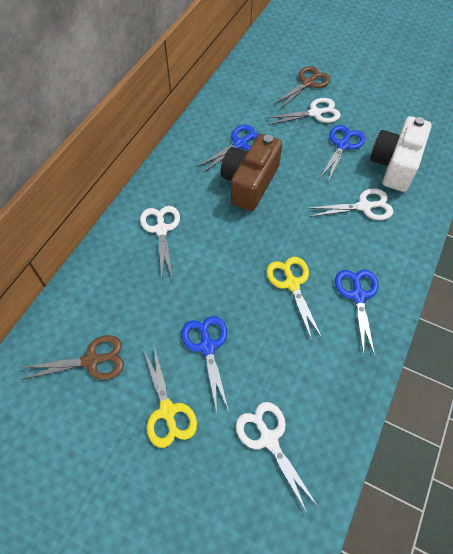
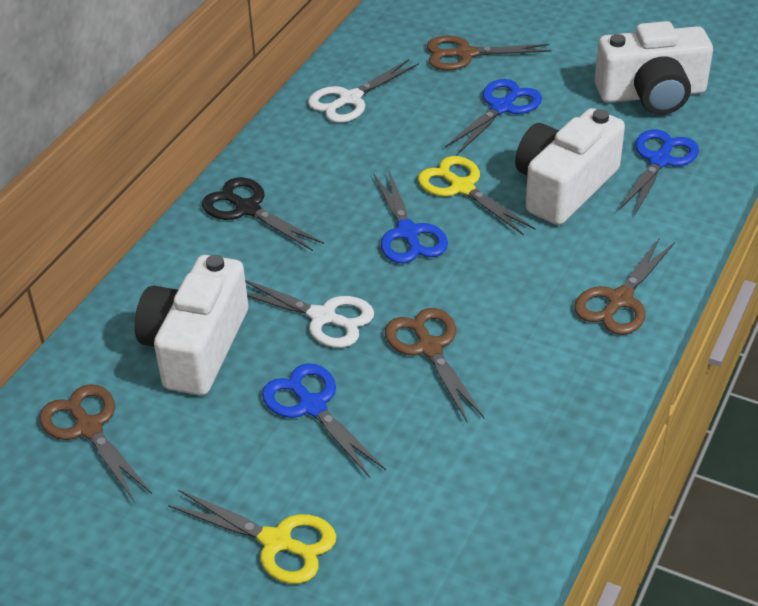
black scissors: none = 0 -> [202,177,324,251] = 1
brown camera: [220,134,282,211] = 1 -> none = 0
brown scissors: [20,335,124,380] [274,66,331,109] = 2 -> [40,384,152,501] [385,308,484,422] [426,36,551,70] [574,238,675,335] = 4
white camera: [370,116,432,192] = 1 -> [135,255,248,395] [515,108,625,225] [595,21,713,115] = 3
white scissors: [140,206,180,280] [236,402,318,515] [267,98,340,125] [307,189,393,220] = 4 -> [245,280,374,348] [308,59,419,123] = 2

